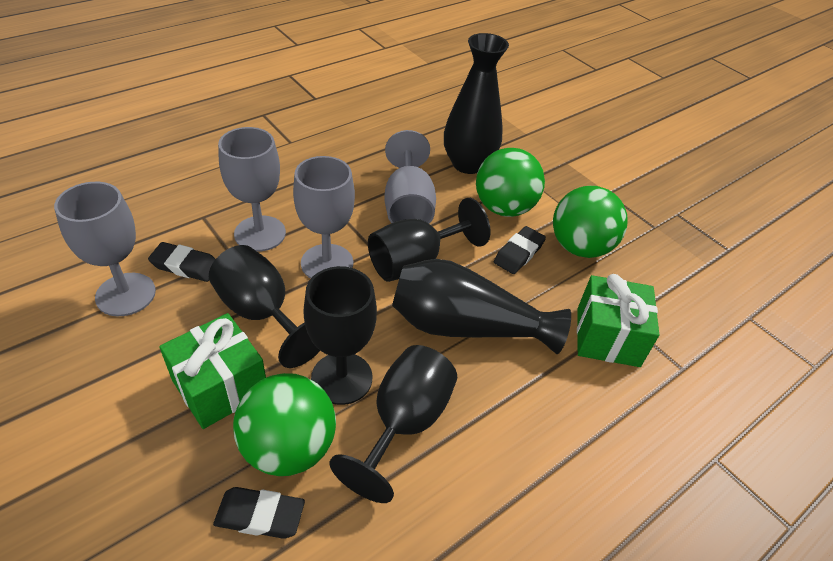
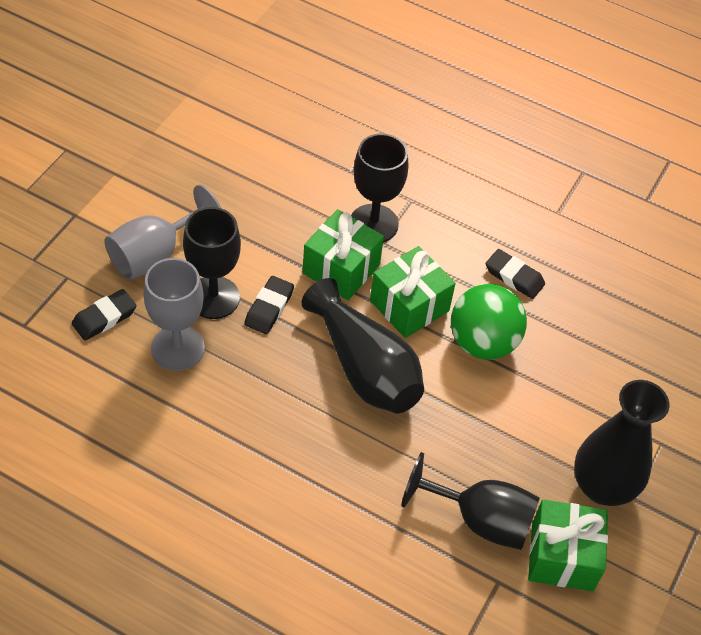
black goblet: [209,245,320,368] [303,266,377,405] [329,345,457,503] [368,198,491,282] = 4 -> [183,207,241,319] [351,133,408,242] [401,452,540,550] = 3
green ball: [233,373,336,476] [476,148,545,217] [553,186,628,258] = 3 -> [451,284,527,360] = 1
green gift: [159,313,266,429] [577,274,659,367] = 2 -> [303,209,384,300] [370,246,455,338] [528,499,608,591] = 3
grey goblet: [54,182,156,316] [218,127,286,252] [293,156,355,279] [384,130,436,224] = 4 -> [104,185,221,280] [143,258,205,371] = 2

